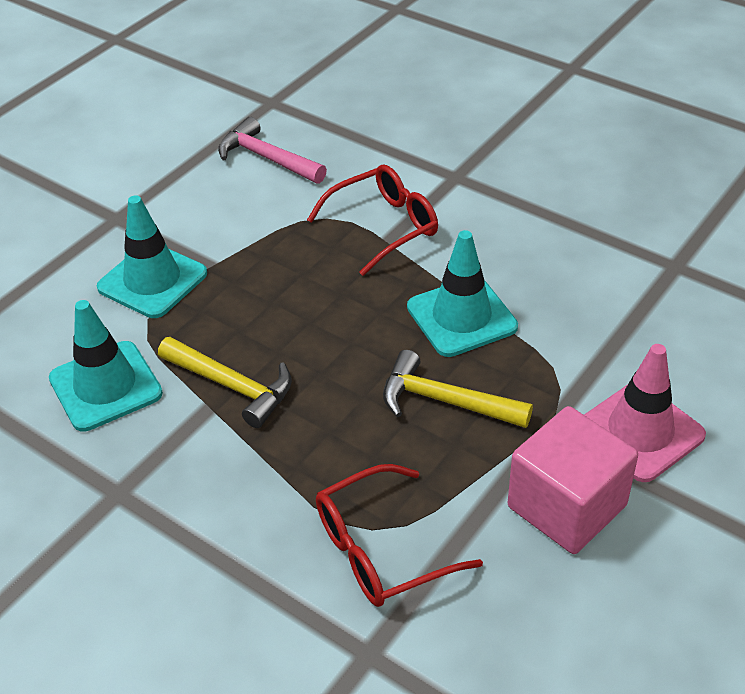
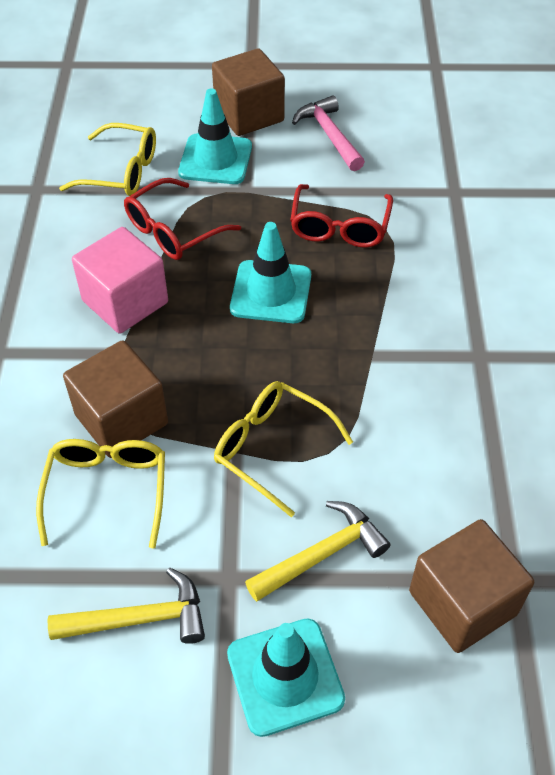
brown cube: none = 0 -> [63,340,168,458] [212,49,285,136] [409,519,534,653] = 3
pink traffic cone: [584,344,706,482] = 1 -> none = 0
yellow glasses: none = 0 -> [36,439,165,549] [59,123,156,196] [214,381,353,517] = 3

